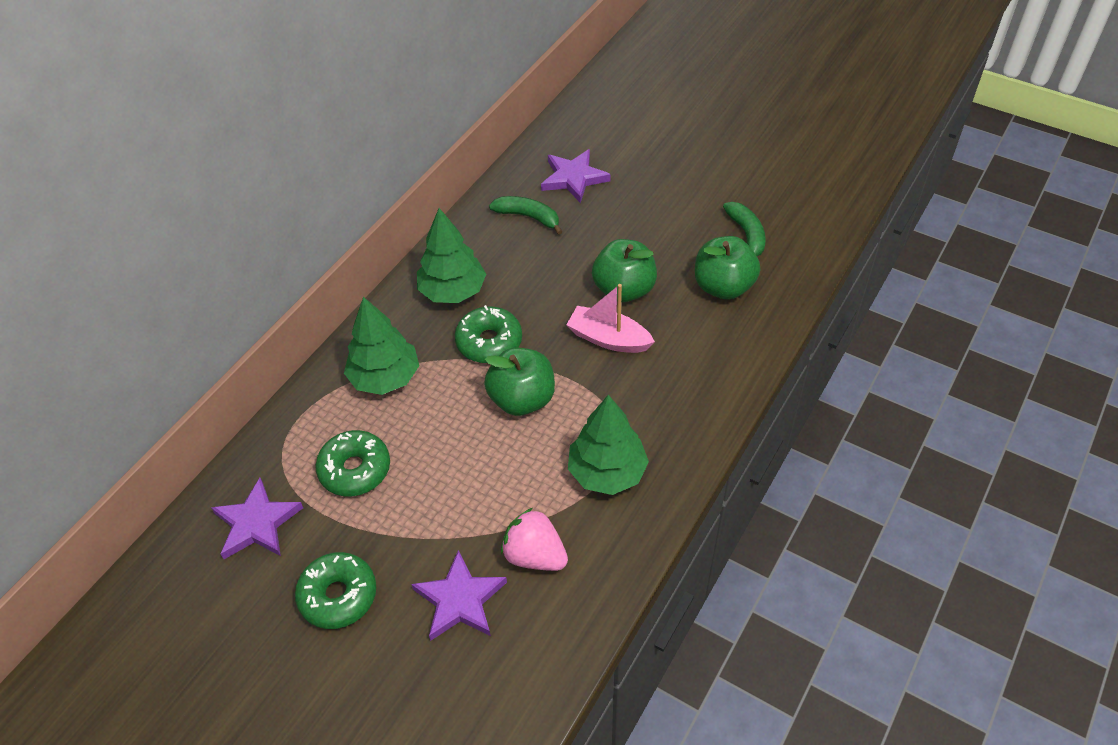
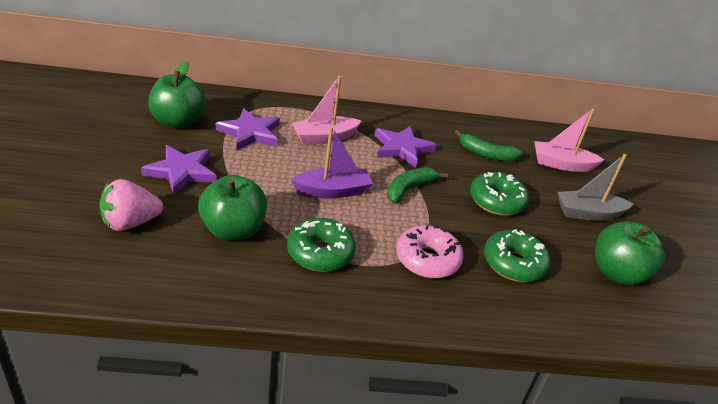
green tree: [344,297,419,395] [417,208,486,303] [568,395,649,495] = 3 -> none = 0
grey boat: none = 0 -> [557,154,633,221] = 1
pink boat: [566,284,655,353] = 1 -> [292,76,361,145] [534,108,604,172] = 2
pink donut: none = 0 -> [396,225,463,278] = 1
purple boat: none = 0 -> [291,126,373,198] = 1

